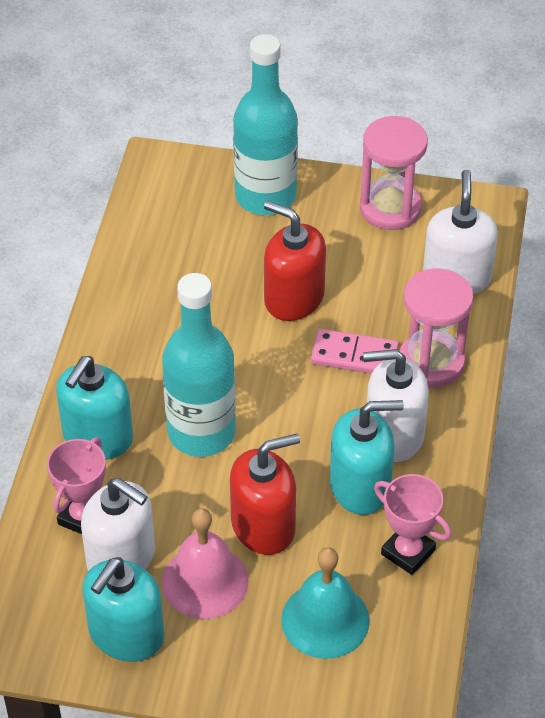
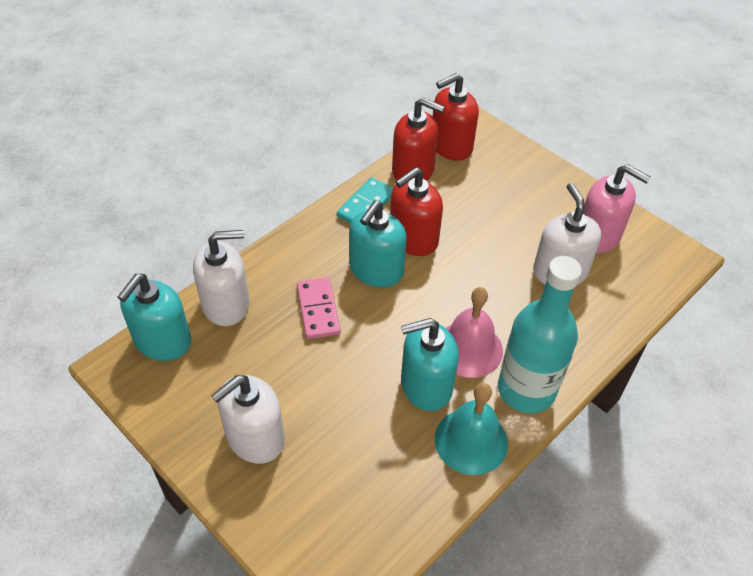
pink hourglass: [360,116,428,230] [399,268,474,388] = 2 -> none = 0
pink soap dispenser: none = 0 -> [583,164,650,253] = 1
pink trophy: [47,437,106,534] [374,474,451,575] = 2 -> none = 0
red soap dispenser: [230,434,300,555] [264,201,326,321] = 2 -> [390,167,443,256] [392,98,445,181] [433,73,479,161] = 3
turquoise bottle: [162,273,236,457] [233,34,298,215] = 2 -> [498,256,582,413] = 1
turquoise domino: none = 0 -> [337,177,393,224] = 1

